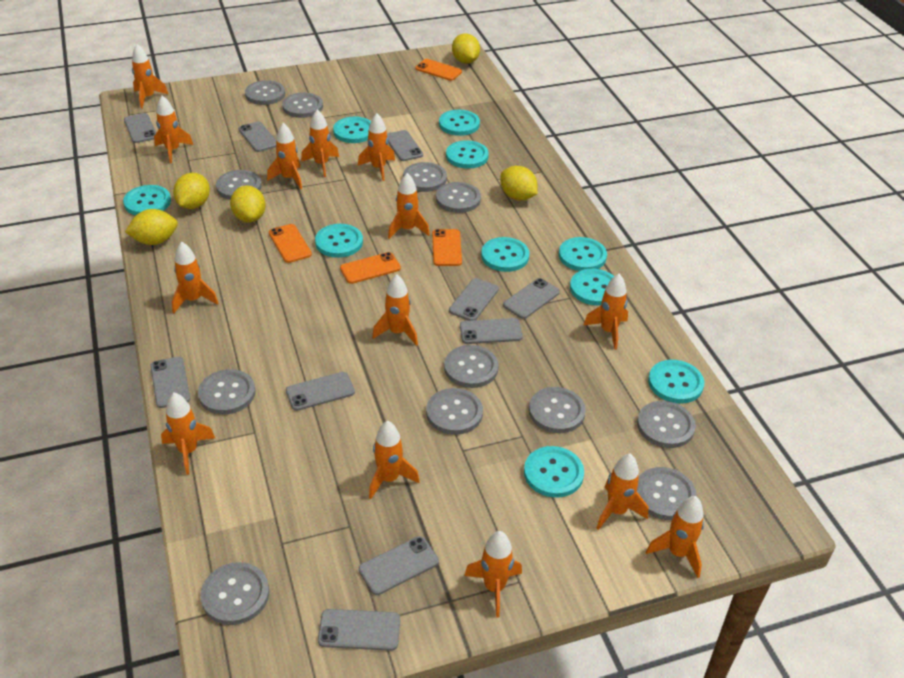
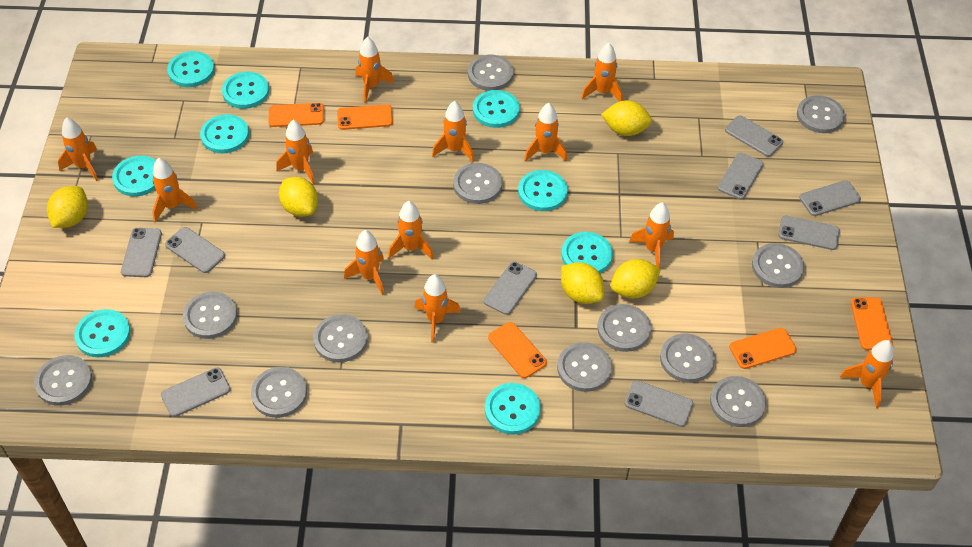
grey phone: [124,113,156,143] [150,357,190,408] [238,121,276,152] [286,372,355,411] [318,609,400,651] [359,536,439,595] [387,130,423,161] [449,278,499,321] [460,318,522,344] [503,278,560,319] = 10 -> [121,228,162,277] [161,367,231,417] [165,227,225,273] [484,262,537,315] [625,380,693,427] [718,153,764,200] [725,115,783,157] [779,215,840,250] [799,180,861,216] = 9
orange phone: [269,224,312,263] [340,252,401,284] [415,59,462,81] [432,229,462,266] = 4 -> [269,103,324,127] [337,104,393,130] [488,322,547,378] [729,328,797,369] [851,297,893,350] = 5
orange rocket: [132,44,169,108] [154,96,193,163] [161,392,215,475] [172,242,218,313] [267,123,302,189] [301,109,339,177] [358,113,395,181] [369,421,420,499] [372,274,418,346] [388,173,430,239] [464,531,522,618] [583,274,628,350] [596,454,649,530] [646,496,704,578] = 14 -> [58,117,98,181] [152,158,197,222] [276,120,315,184] [344,230,384,295] [355,37,394,103] [388,201,433,260] [414,274,461,343] [432,101,474,162] [524,103,567,162] [581,43,622,102] [629,202,674,267] [840,340,894,408] = 12
turquoise button: [123,185,171,215] [315,224,363,258] [333,117,371,143] [439,110,480,136] [446,140,489,169] [481,237,529,272] [524,446,584,498] [559,237,607,271] [570,269,614,305] [648,360,704,404] = 10 -> [74,309,130,357] [112,156,156,196] [167,51,214,87] [200,114,249,153] [222,72,269,109] [473,90,520,128] [485,383,541,434] [518,170,568,211] [561,232,613,273] = 9

